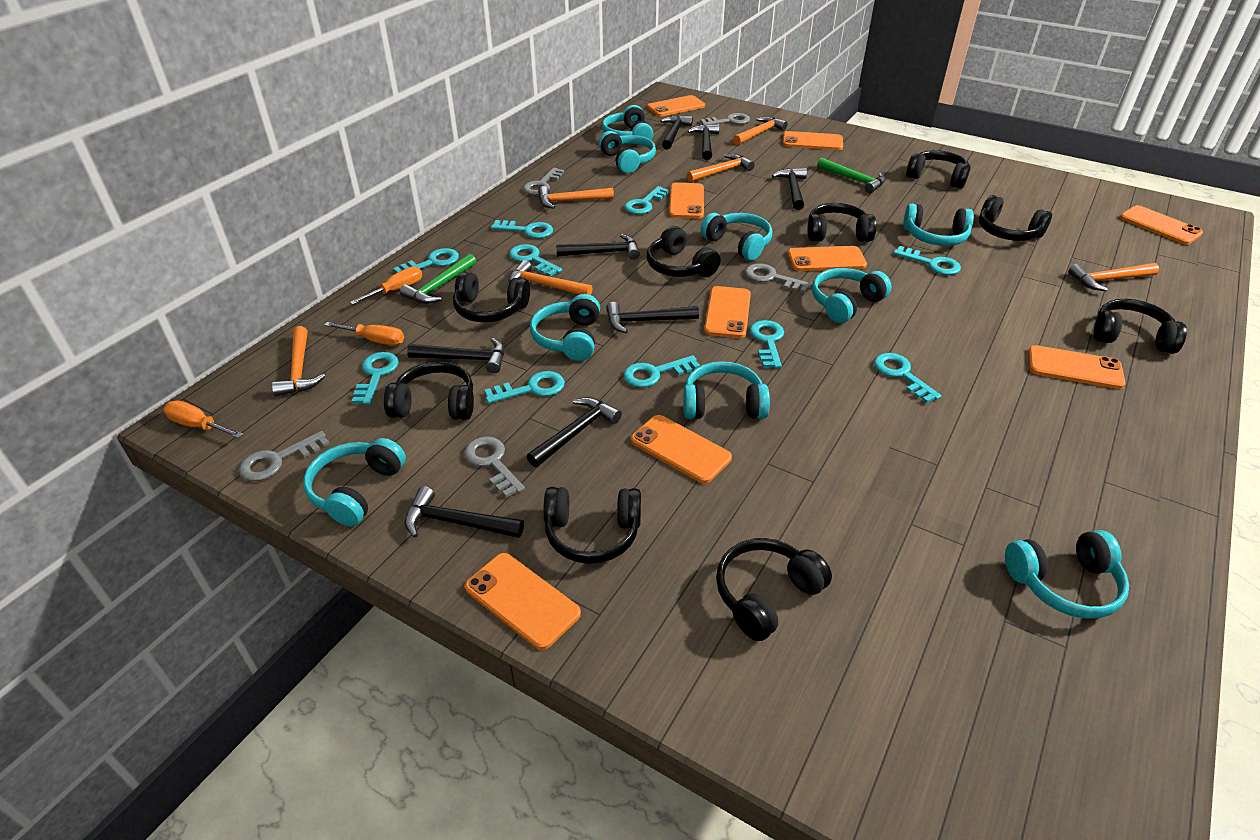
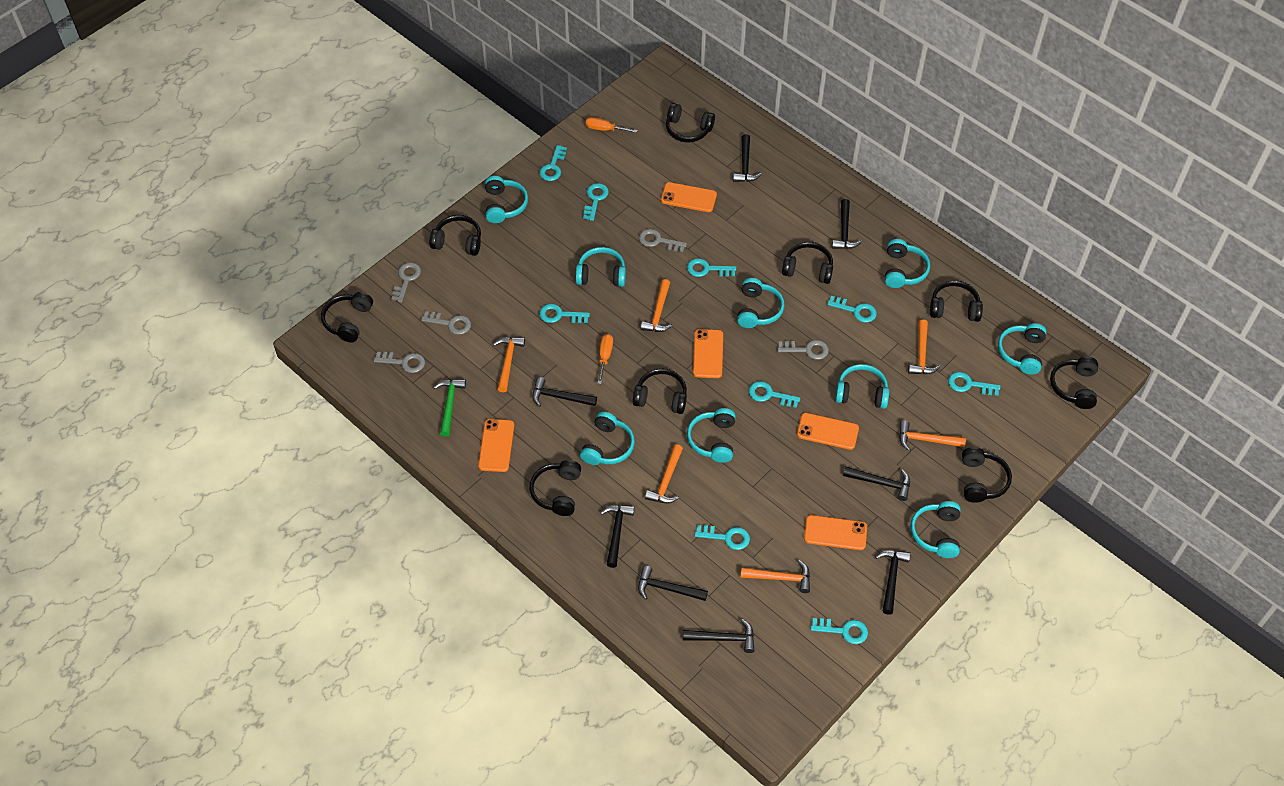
green hammer: [400,254,476,304] [817,158,886,193] = 2 -> [433,379,466,437] = 1
orange phone: [465,553,581,650] [631,415,732,484] [647,95,705,116] [669,183,704,218] [704,286,751,338] [783,131,843,150] [787,246,867,271] [1028,345,1125,389] [1120,205,1203,245] = 9 -> [478,419,514,472] [661,182,717,212] [693,329,723,378] [797,413,859,450] [804,515,867,550] = 5
orange screwdriver: [164,401,243,438] [324,322,404,346] [350,266,422,305] = 3 -> [585,117,638,133] [597,334,613,384] = 2
turquoise key: [352,352,399,405] [393,248,459,273] [484,371,565,404] [491,220,553,238] [509,244,562,277] [624,186,669,214] [624,355,700,387] [750,320,784,368] [874,353,942,403] [893,246,961,275] = 10 -> [539,145,567,181] [539,304,590,323] [583,183,609,221] [687,258,736,277] [695,525,750,550] [749,381,800,408] [811,618,868,644] [827,296,877,323] [948,372,1000,396] = 9

